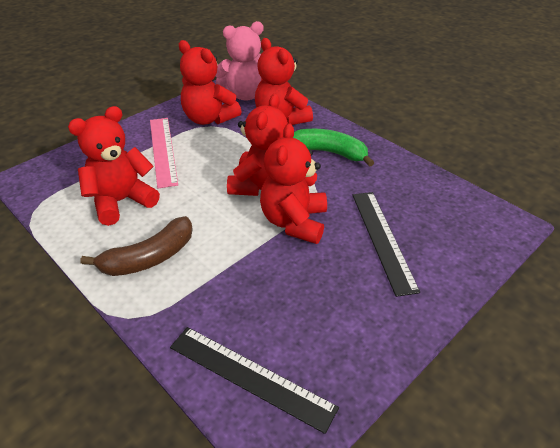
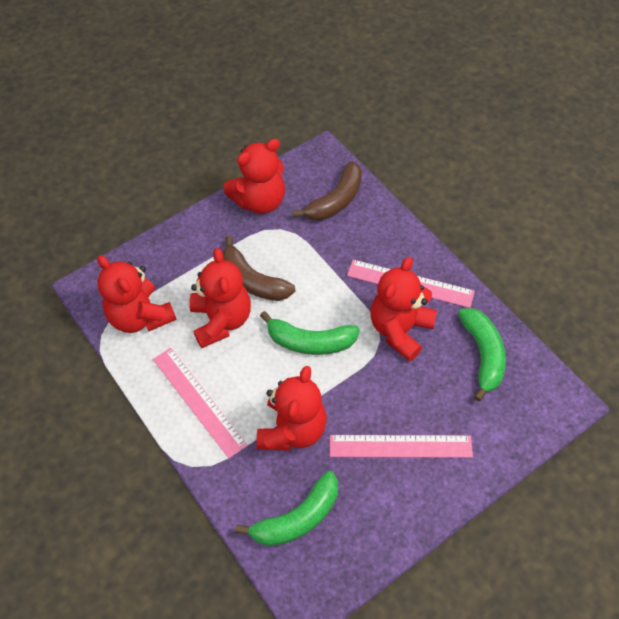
black ruler: [170,327,339,434] [352,192,420,297] = 2 -> none = 0
brown banana: [80,216,193,276] = 1 -> [222,235,295,301] [292,161,362,221] = 2
green banana: [293,129,374,167] = 1 -> [235,471,338,546] [260,311,360,355] [458,308,506,401] = 3
pink ruler: [150,118,178,188] = 1 -> [153,348,247,458] [330,435,473,458] [347,260,475,308] = 3
pink teddy bear: [216,21,264,101] = 1 -> none = 0

